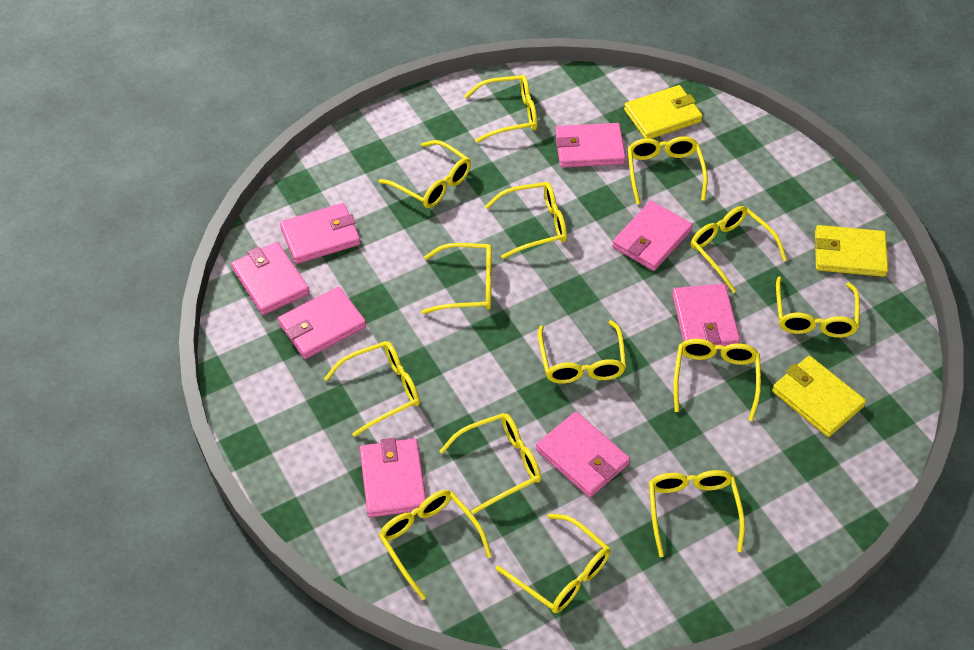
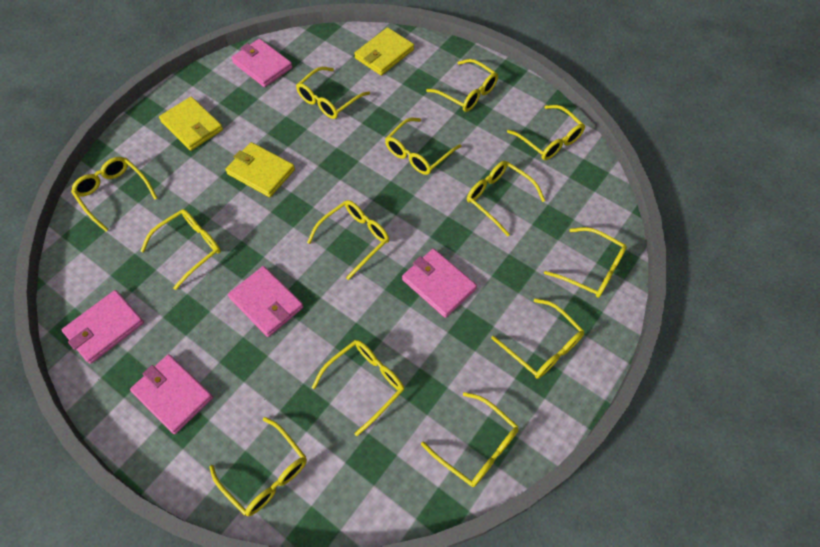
pink wallet: [231,242,309,315] [278,287,366,359] [280,203,361,264] [360,438,426,518] [536,412,630,497] [555,123,626,168] [612,201,693,271] [672,284,740,346] = 8 -> [62,290,144,364] [130,354,213,434] [228,266,304,337] [231,39,292,87] [402,249,477,318] = 5
yellow glasses: [324,341,420,437] [379,140,471,208] [379,490,492,600] [422,243,492,314] [439,413,541,514] [464,75,537,143] [485,182,567,259] [496,514,610,613] [538,320,626,384] [628,136,708,205] [649,470,745,557] [673,339,761,421] [691,206,787,293] [776,276,860,338] = 14 -> [71,157,157,232] [141,209,221,290] [209,417,307,516] [296,67,370,119] [307,200,389,280] [312,340,404,436] [385,118,461,175] [421,392,519,487] [426,59,498,112] [467,161,545,236] [491,298,584,379] [507,105,585,160] [544,227,627,298] = 13

